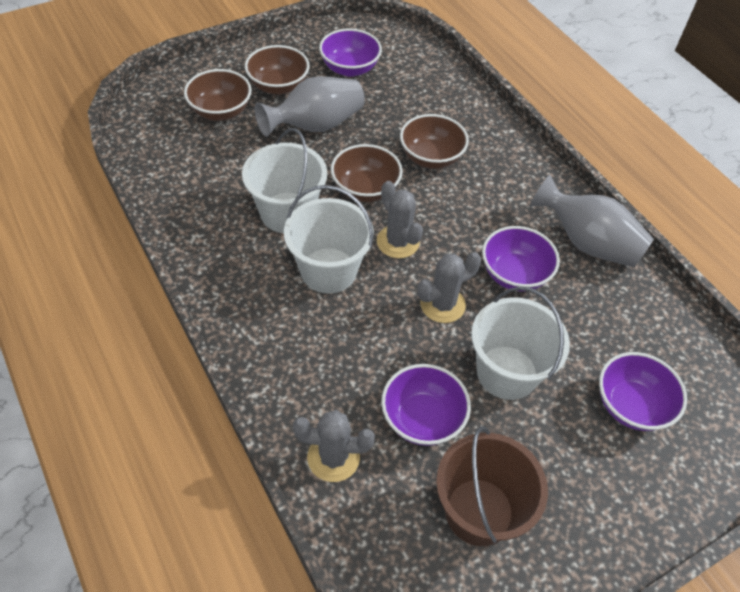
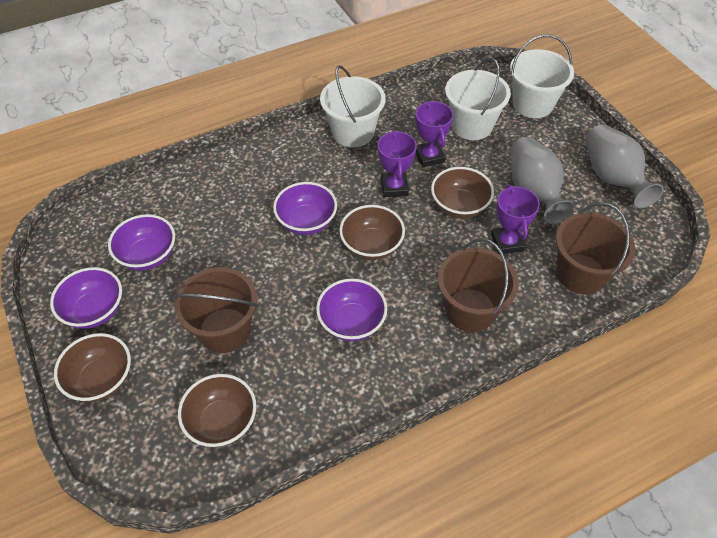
brown bucket: [436,426,548,546] = 1 -> [172,267,258,353] [438,238,519,332] [556,202,635,294] = 3
grey cactus: [293,410,375,482] [377,181,423,258] [417,252,481,323] = 3 -> none = 0
purple trophy: none = 0 -> [378,130,417,198] [416,101,453,168] [491,185,540,255] = 3

